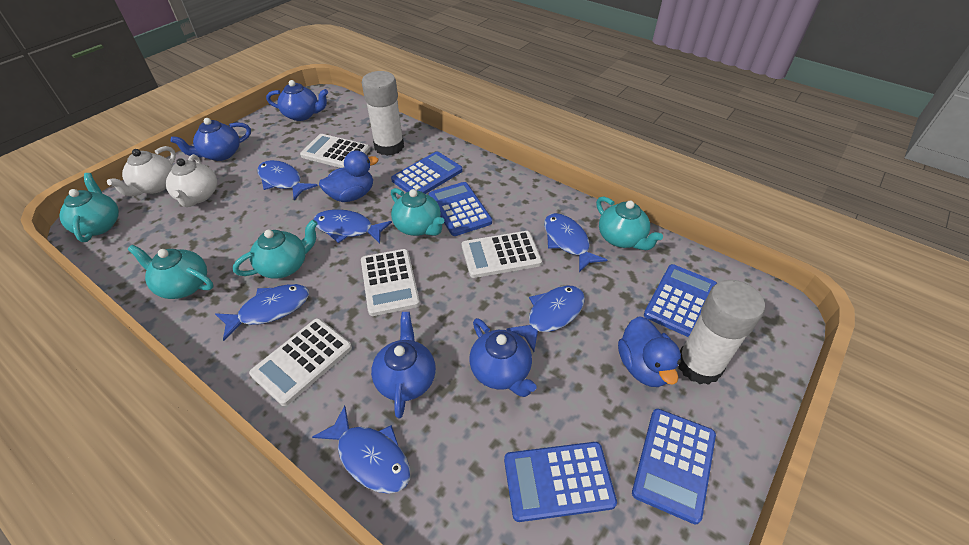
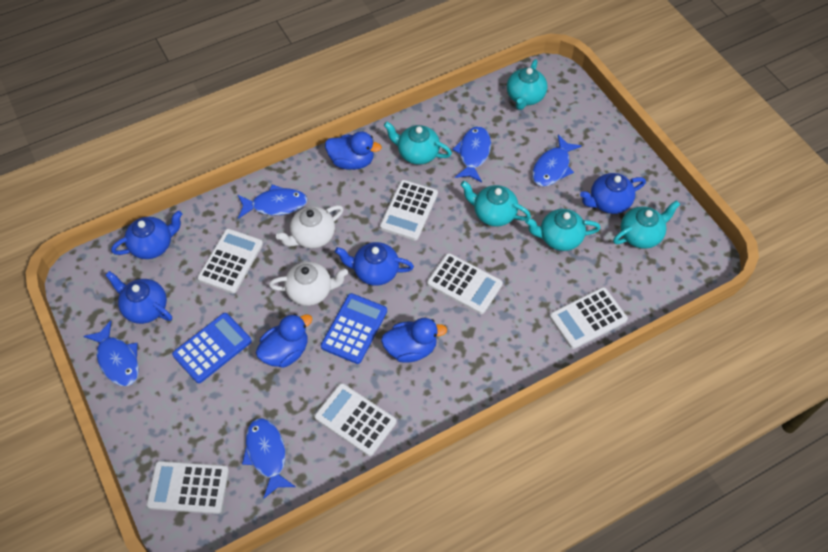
blue calculator: [391,151,462,194] [429,182,492,236] [504,442,617,522] [632,409,716,524] [644,264,717,337] = 5 -> [172,313,252,383] [321,293,387,364] = 2
blue duck: [319,150,379,202] [618,316,681,387] = 2 -> [256,314,312,368] [325,131,382,170] [381,318,447,363] = 3
blue fish: [215,284,309,341] [257,160,318,200] [312,406,410,494] [313,209,392,244] [506,285,585,352] [544,213,607,272] = 6 -> [83,321,139,386] [238,184,308,219] [242,418,296,499] [452,126,491,182] [532,135,582,187] = 5
white calculator: [249,318,352,406] [300,134,370,168] [361,249,420,316] [462,231,542,278] = 4 -> [146,461,229,514] [198,229,263,293] [315,383,396,456] [380,180,438,240] [427,253,503,314] [550,287,628,349] = 6
white glue stick: [362,71,404,156] [678,280,765,385] = 2 -> none = 0

